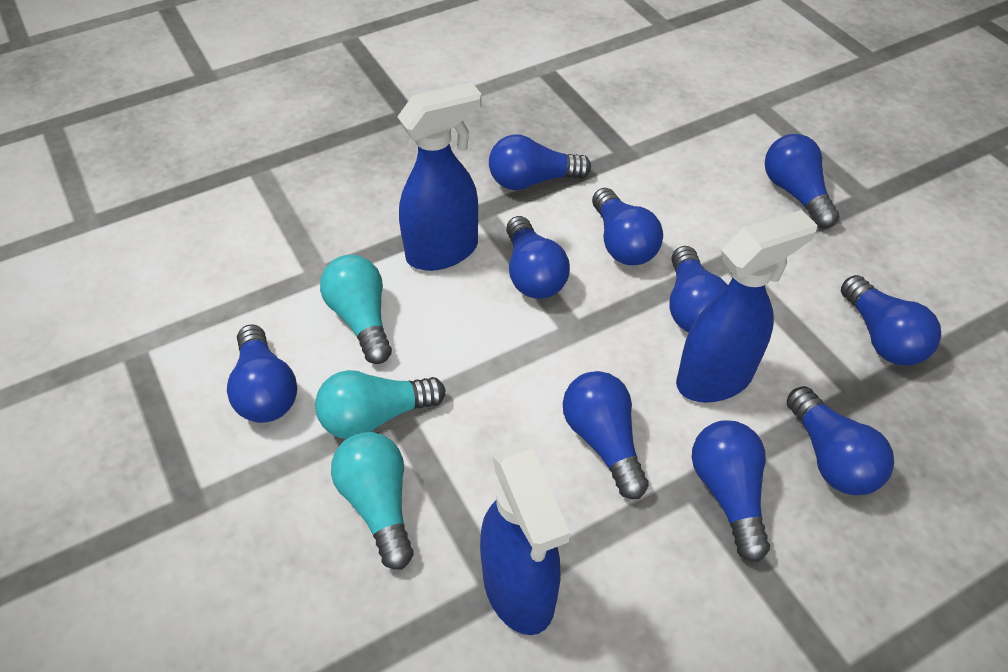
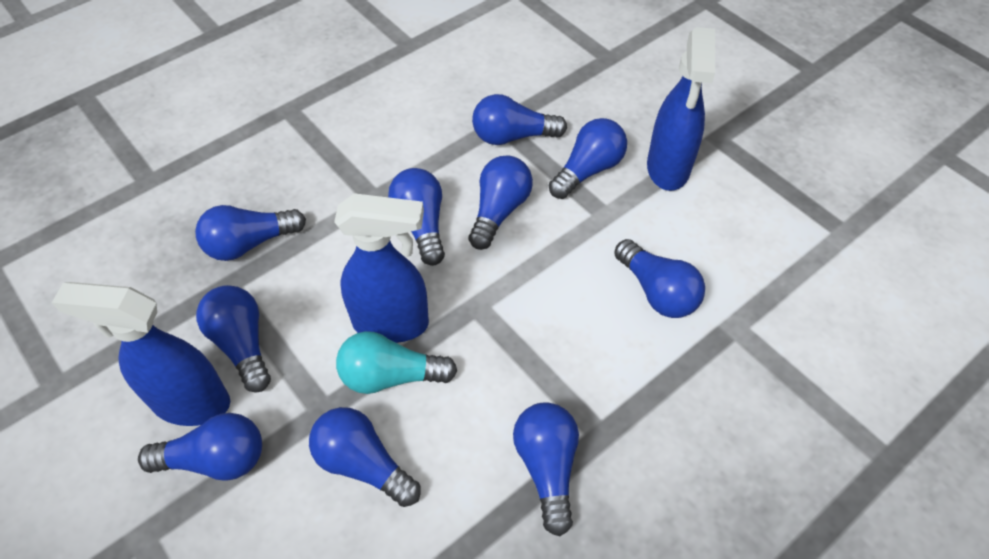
turquoise light bulb: [315,370,446,439] [320,255,392,364] [331,432,414,569] = 3 -> [336,331,457,394] = 1

